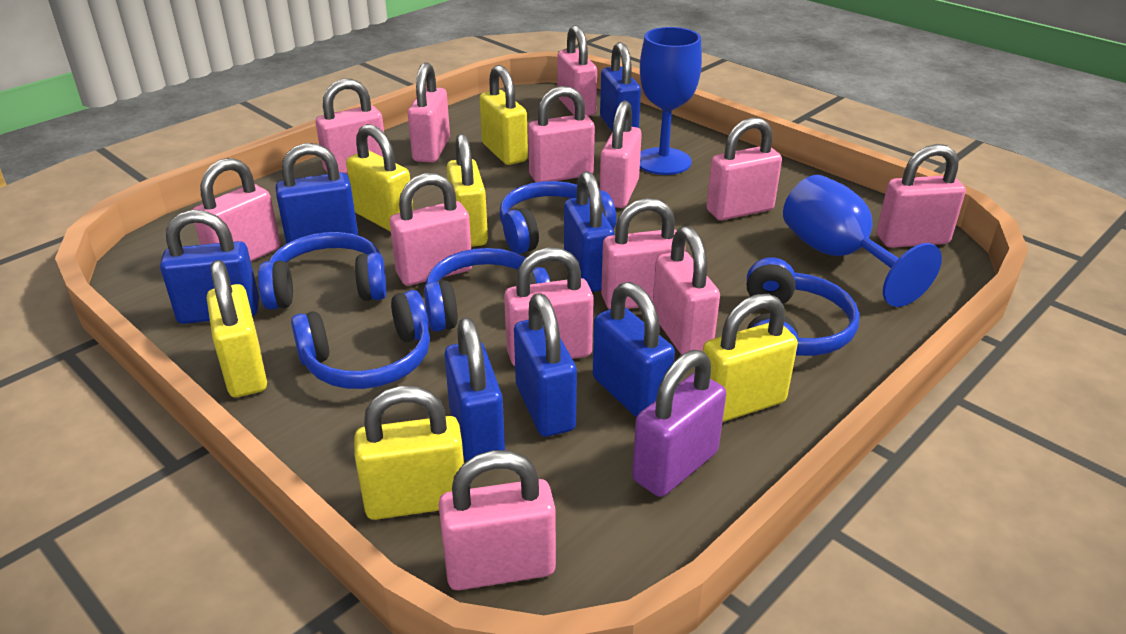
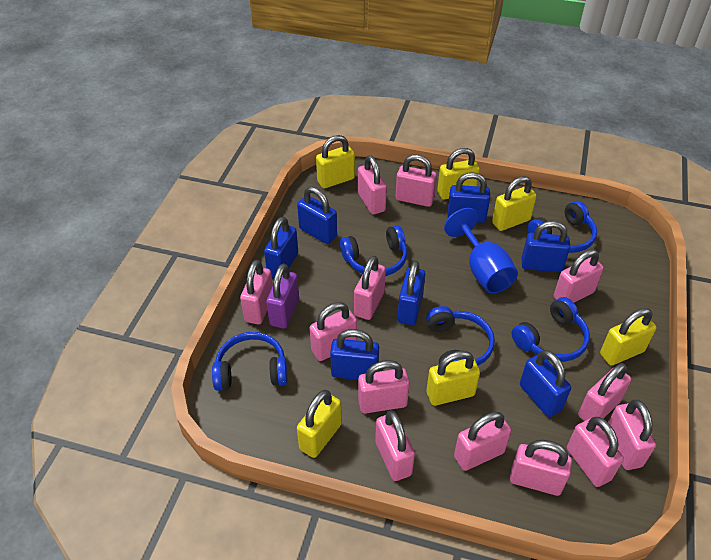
blue goblet: [640,27,702,175] [783,175,942,307] = 2 -> [444,208,518,293] = 1

